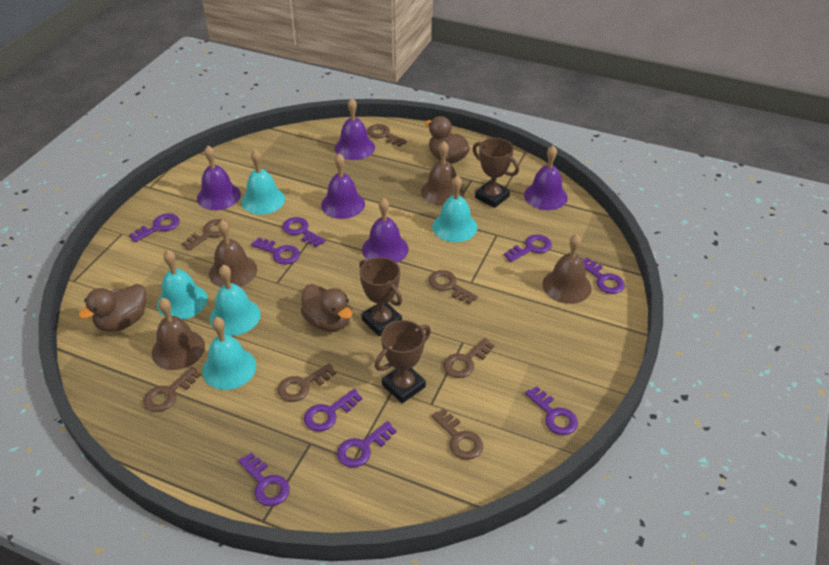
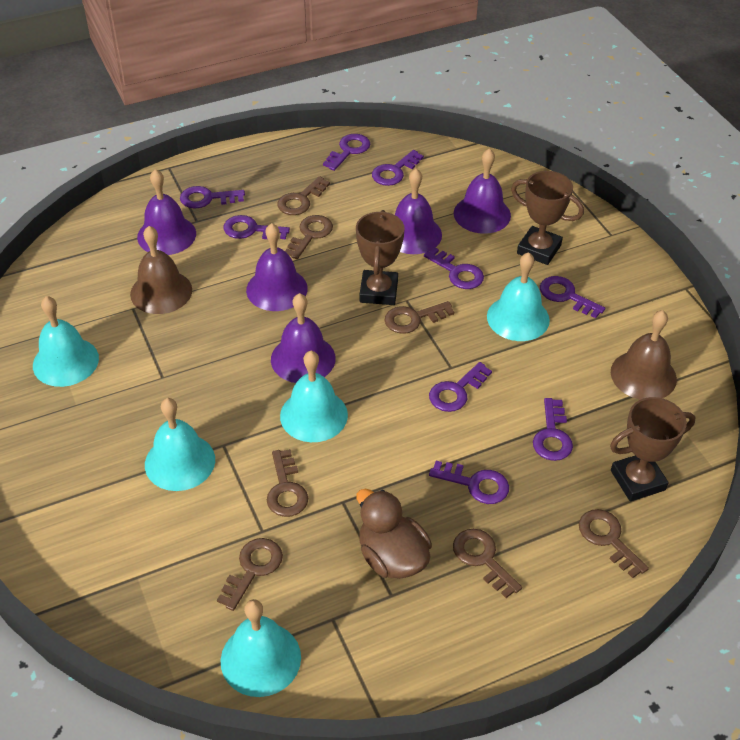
brown bell: [152,298,205,370] [209,220,257,287] [421,141,464,206] [543,234,592,304] = 4 -> [130,226,192,314] [611,310,677,400] = 2
brown duck: [79,284,146,332] [301,284,352,332] [425,116,470,164] = 3 -> [356,489,432,579] = 1

